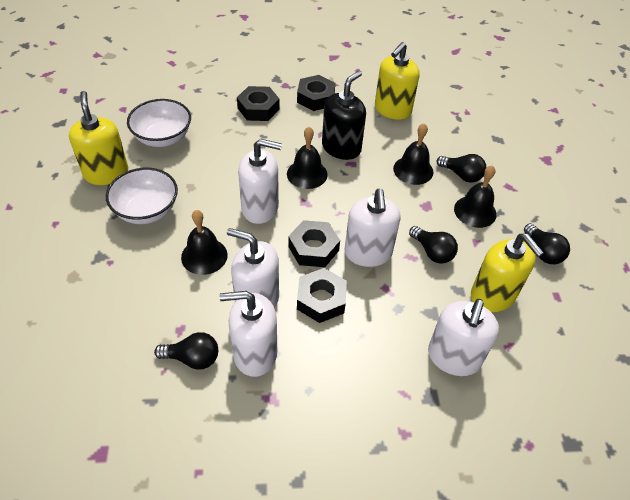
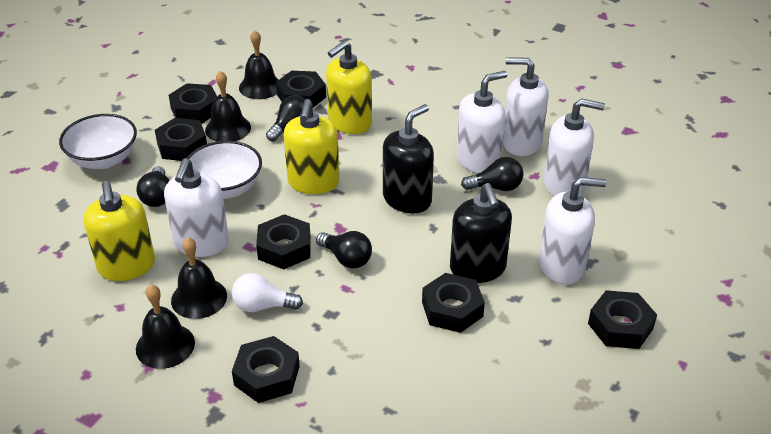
black nut: [237,86,280,121] [288,220,340,267] [297,75,335,111] [297,268,347,323] = 4 -> [155,118,207,161] [169,83,217,124] [232,336,300,403] [256,214,311,269] [276,71,326,108] [422,273,485,333] [588,290,657,349] = 7
black soap dispenser: [322,71,366,160] = 1 -> [383,104,434,213] [450,183,512,283] = 2
white light bulb: none = 0 -> [232,273,303,312] = 1

